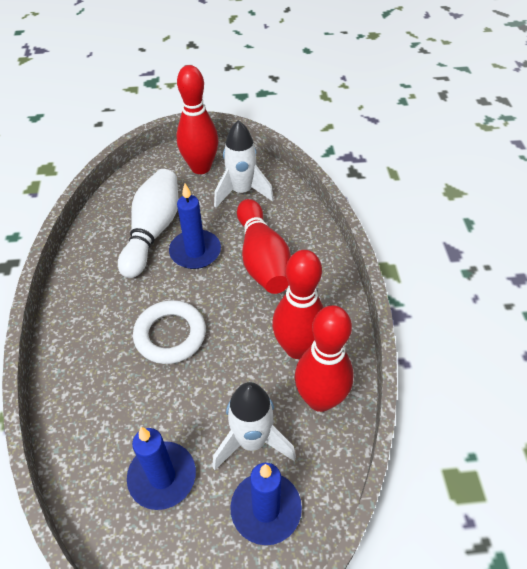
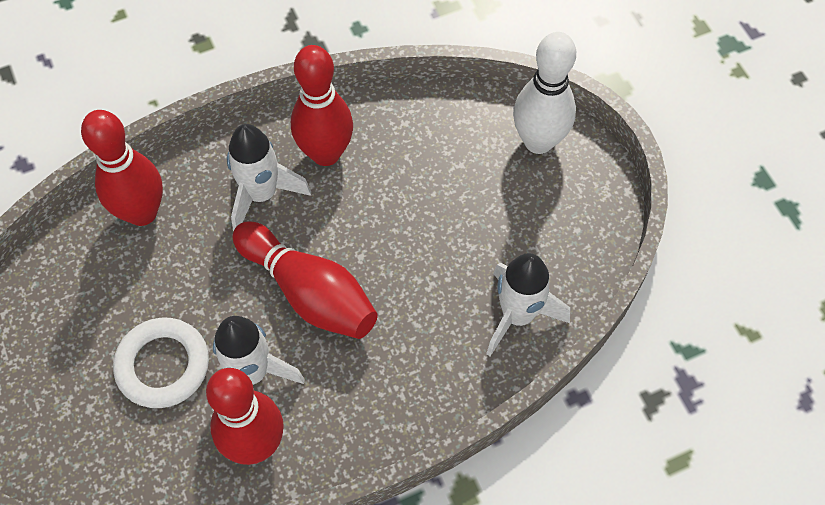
blue candle: [127,427,196,510] [169,184,221,269] [230,463,302,545] = 3 -> none = 0
white rocket: [212,382,296,470] [214,120,274,208] = 2 -> [212,316,305,412] [227,124,311,231] [486,253,570,356] = 3

